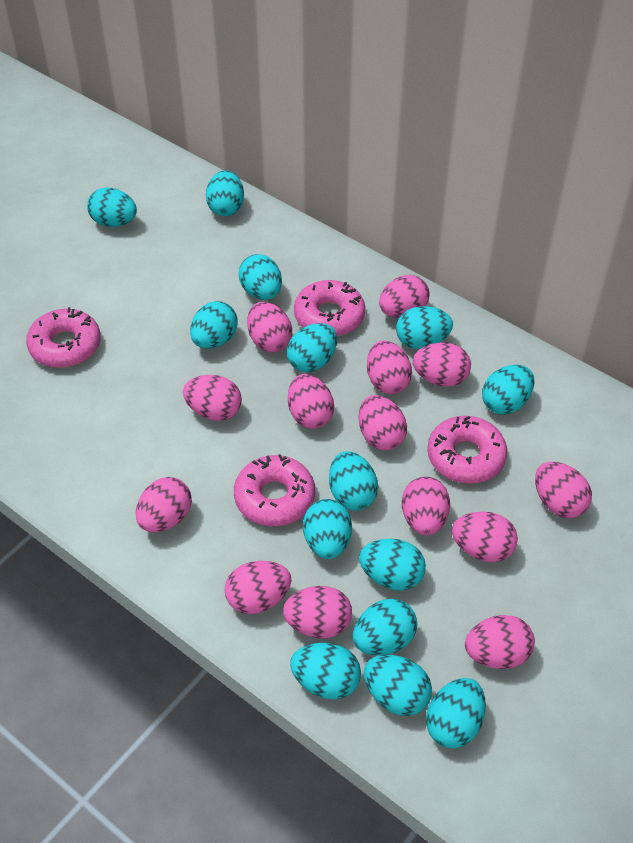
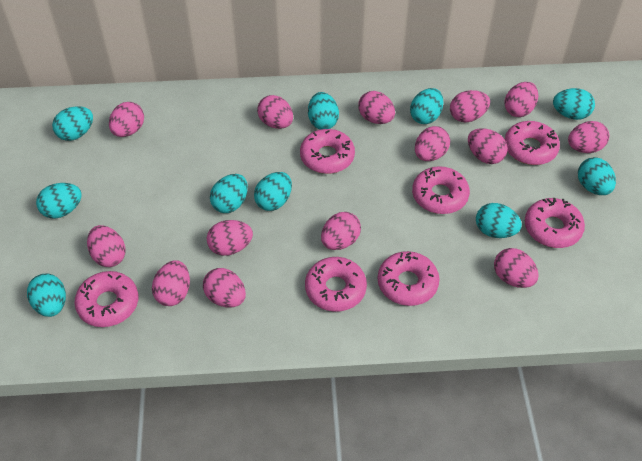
pink donut: [26,307,101,368] [234,454,315,526] [294,280,365,336] [427,416,507,484] = 4 -> [75,271,138,327] [300,129,355,174] [305,257,367,312] [378,251,439,306] [412,166,470,214] [505,121,560,165] [525,198,585,248] = 7
turquoise egg: [87,187,137,227] [190,301,238,349] [206,170,244,216] [239,254,282,300] [287,323,337,372] [290,643,361,699] [303,499,352,559] [329,451,378,511] [353,599,417,655] [359,539,426,591] [364,655,432,716] [396,306,453,349] [426,678,486,748] [482,365,534,415] = 14 -> [27,274,66,317] [36,183,82,219] [52,106,93,141] [210,174,248,213] [254,172,292,211] [308,92,339,129] [410,88,444,124] [476,203,522,238] [553,88,595,120] [578,157,616,195] = 10

